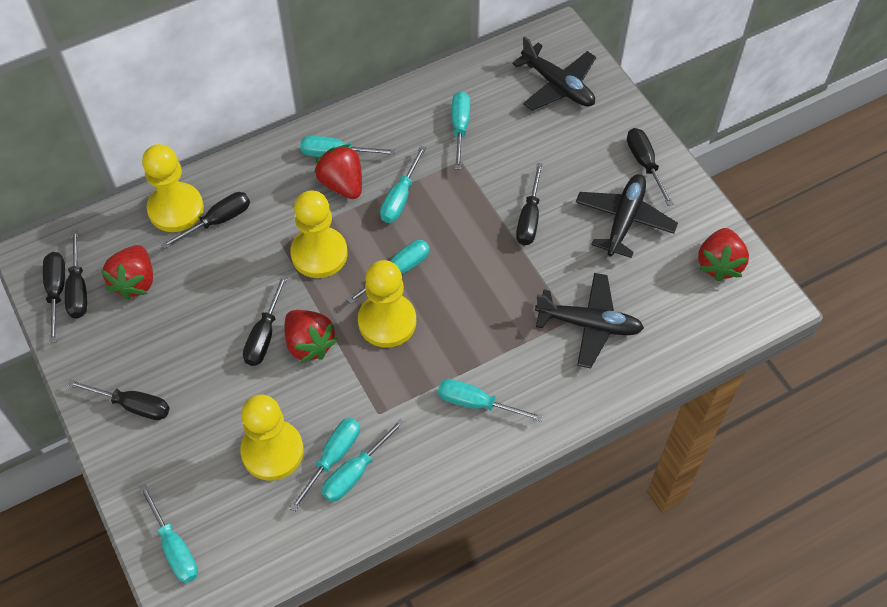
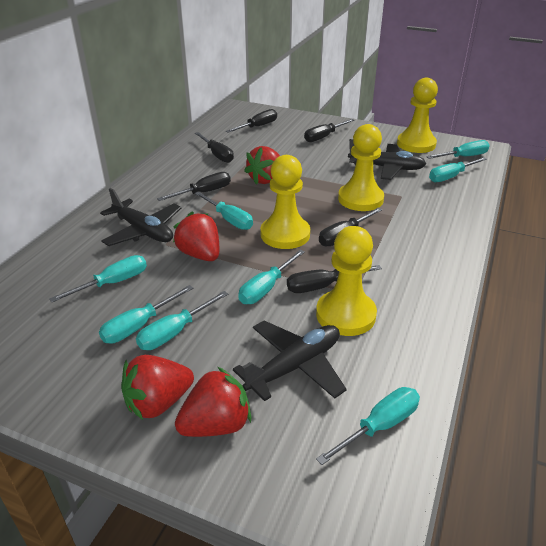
black screwdriver: [43,252,65,343] [65,230,87,319] [67,379,170,420] [161,192,250,249] [243,275,287,366] [516,163,543,245] [627,128,673,206] = 7 -> [157,172,231,201] [195,132,234,163] [226,109,277,133] [287,265,382,293] [304,119,355,142] [319,207,382,246] = 6

